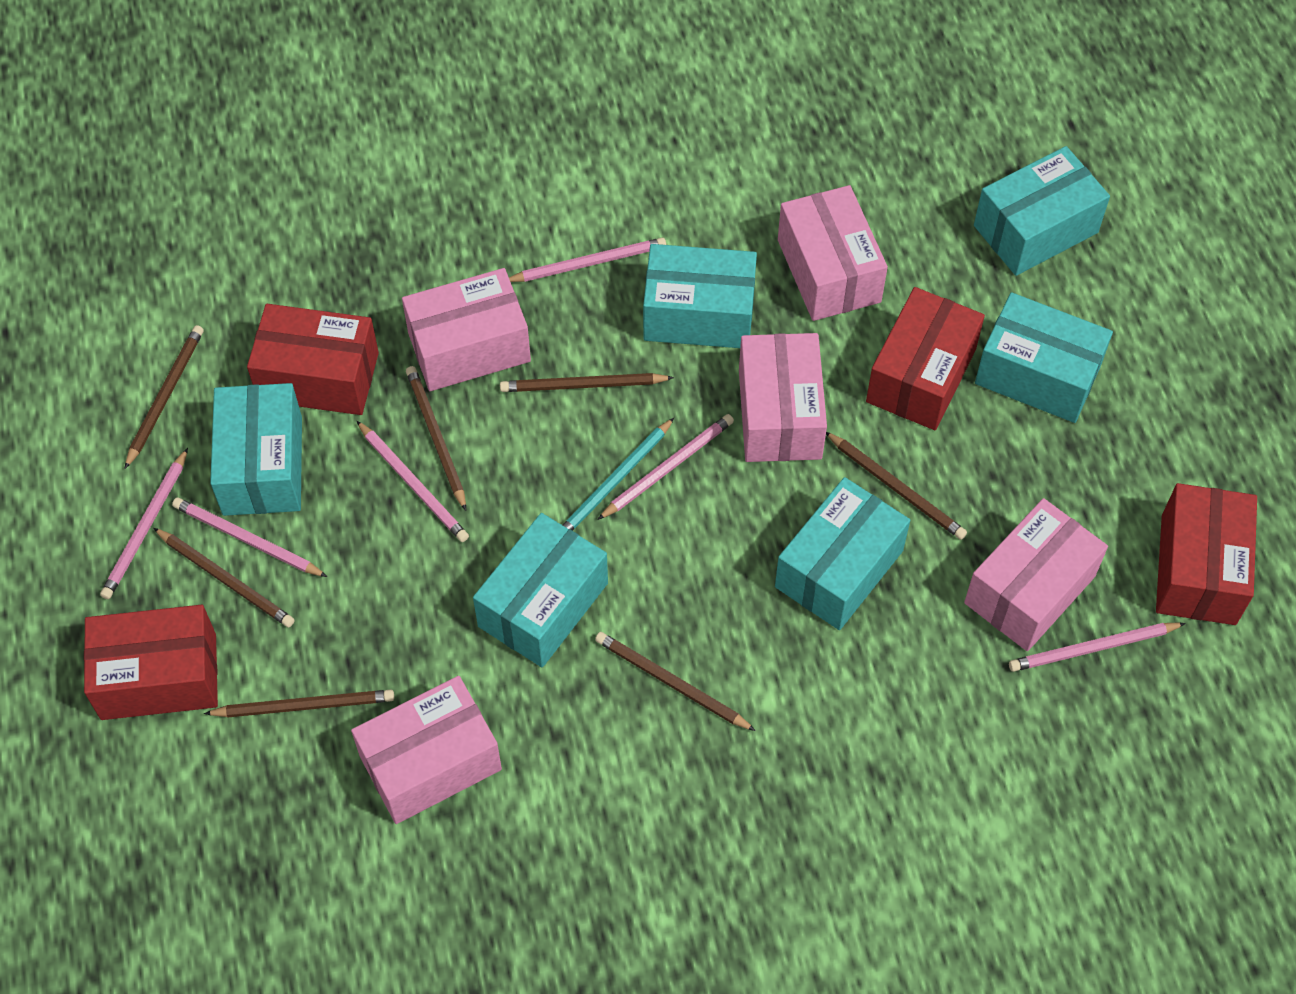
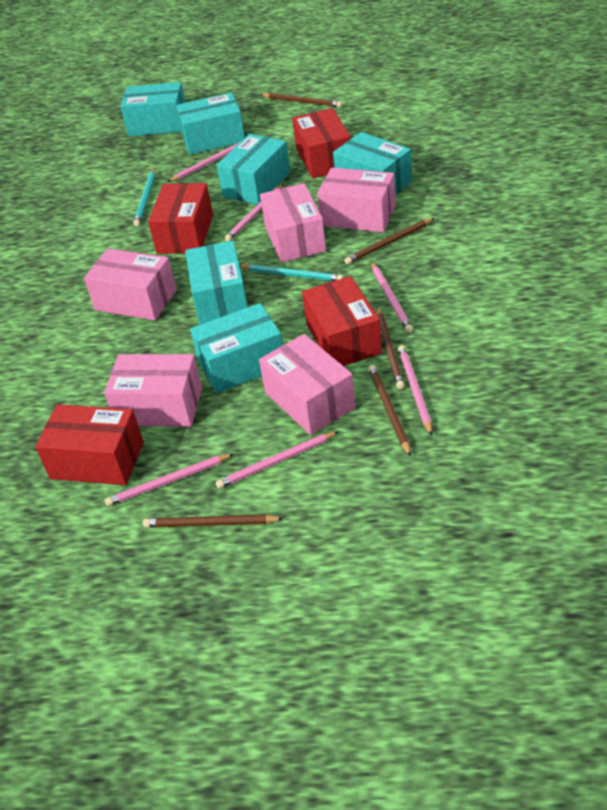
brown pencil: [125,325,204,469] [153,528,295,627] [204,690,394,717] [406,366,466,511] [500,373,674,392] [595,632,756,731] [826,432,967,540] = 7 -> [143,515,284,528] [260,93,342,107] [345,218,434,264] [368,365,411,457] [377,306,405,389] = 5
turquoise pencil: [563,418,674,531] = 1 -> [133,168,156,226] [239,264,343,281] = 2

